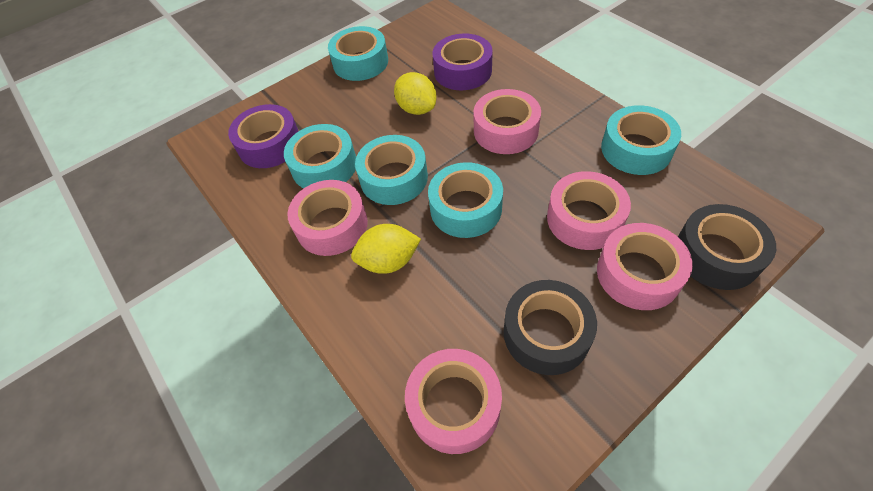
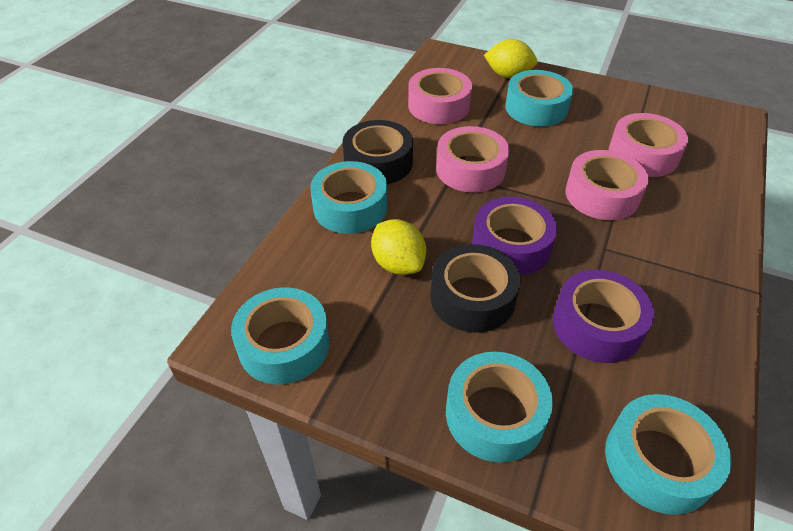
pink tape: [287,180,368,256] [405,349,502,454] [474,89,541,154] [547,171,631,250] [597,223,693,310] = 5 -> [408,68,472,124] [436,126,509,193] [565,150,649,220] [609,113,688,177] = 4

